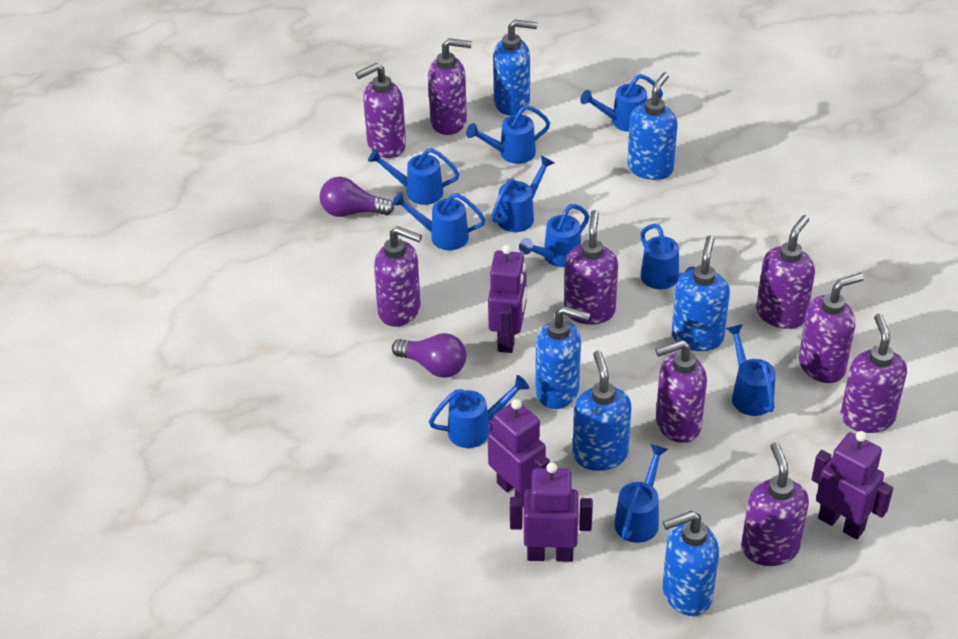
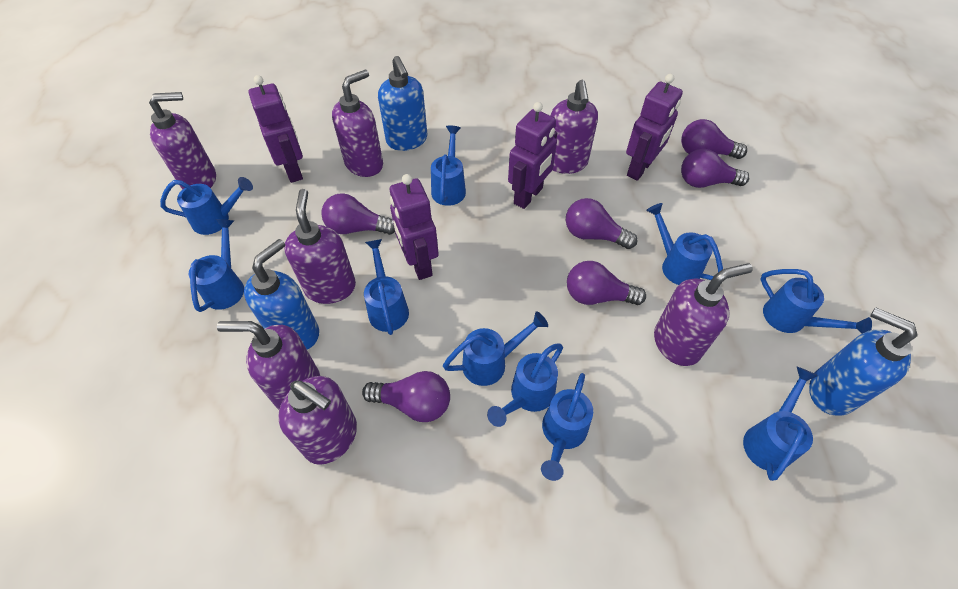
blue soap dispenser: [493,20,537,116] [535,306,590,409] [573,351,631,471] [627,72,678,180] [662,511,719,616] [672,236,730,351] = 6 -> [244,239,319,350] [378,56,427,151] [809,307,918,415] = 3
purple light bulb: [320,177,394,217] [392,333,466,378] = 2 -> [321,193,395,235] [362,371,450,422] [566,198,638,249] [567,261,646,305] [681,119,747,159] [681,149,749,188] = 6
purple soap dispenser: [355,63,406,158] [374,226,422,327] [428,38,472,135] [564,210,618,325] [655,340,707,443] [741,442,809,566] [756,215,815,329] [799,273,864,383] [840,314,907,433] = 9 -> [149,92,216,189] [217,321,320,410] [278,376,357,465] [284,189,356,304] [332,70,383,177] [550,80,598,174] [654,263,753,366] = 7

